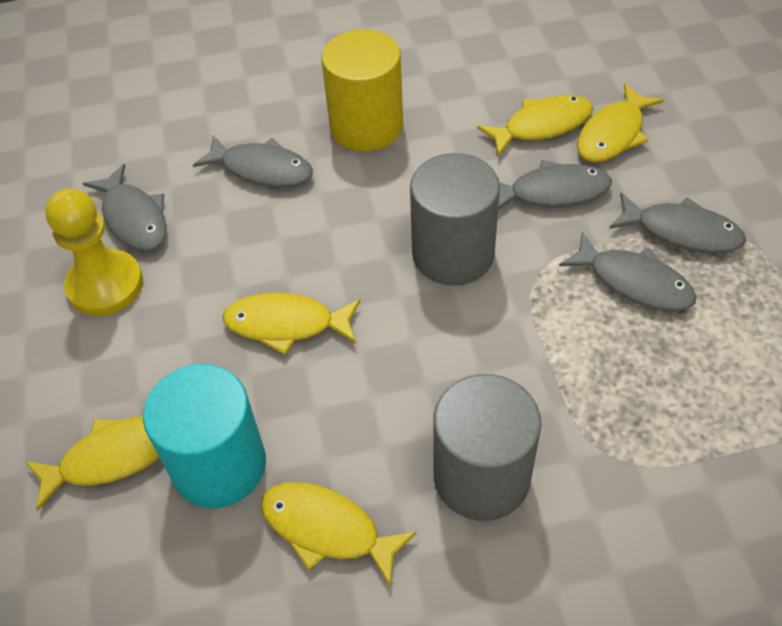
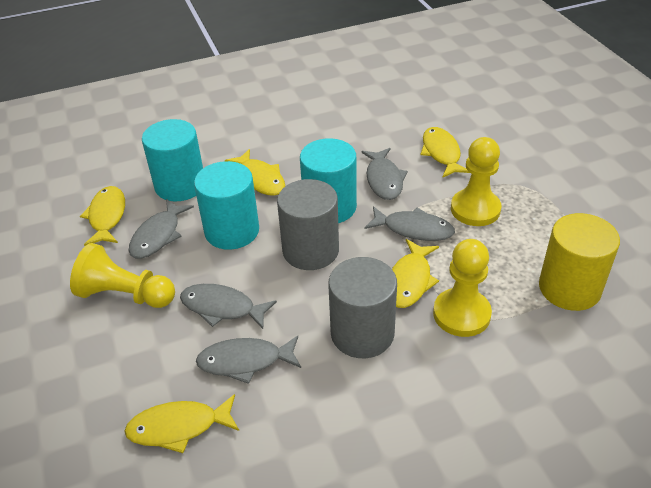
turquoise cylinder: [143,364,266,508] = 1 -> [142,119,203,202] [194,161,259,250] [300,138,357,223] = 3
yellow pawn: [45,188,143,316] = 1 -> [70,243,175,308] [433,239,492,337] [451,137,501,226] = 3

